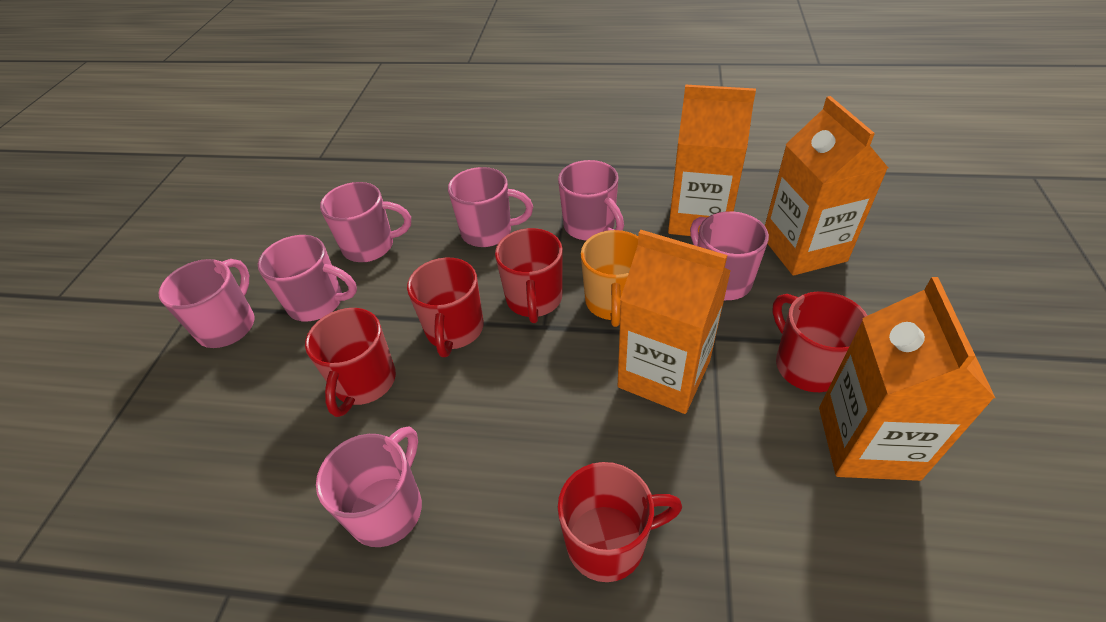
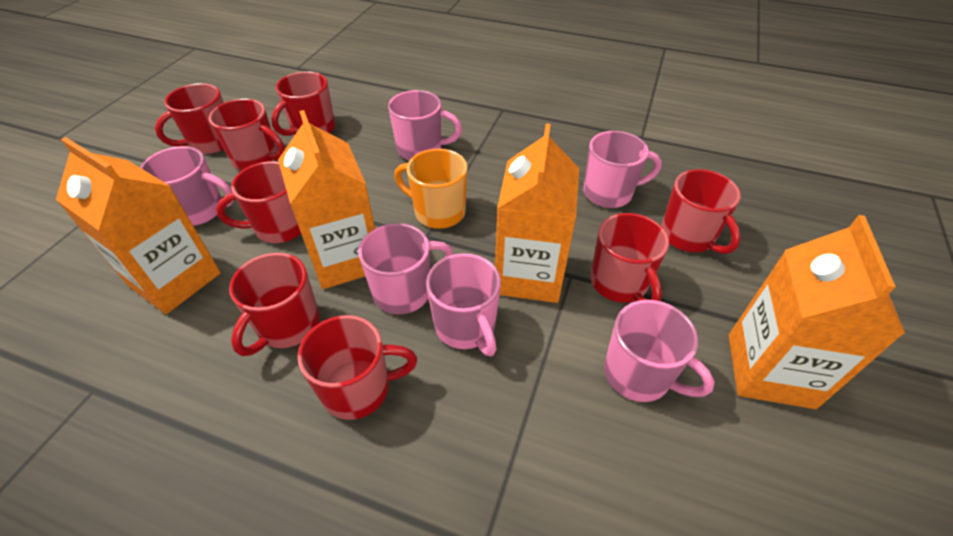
pink mug: [158,259,255,348] [258,235,357,322] [316,426,422,547] [320,182,411,262] [448,167,533,247] [558,160,624,241] [690,211,769,300] = 7 -> [140,146,234,226] [358,223,454,315] [388,90,462,160] [426,253,501,356] [583,131,662,208] [604,300,715,402] = 6
red mug: [305,308,396,417] [407,257,484,357] [495,228,563,323] [558,462,682,582] [772,291,868,392] = 5 -> [155,83,224,154] [209,99,285,170] [216,161,301,243] [229,253,320,356] [271,71,335,136] [298,315,417,420] [590,213,669,303] [661,169,741,254] = 8

